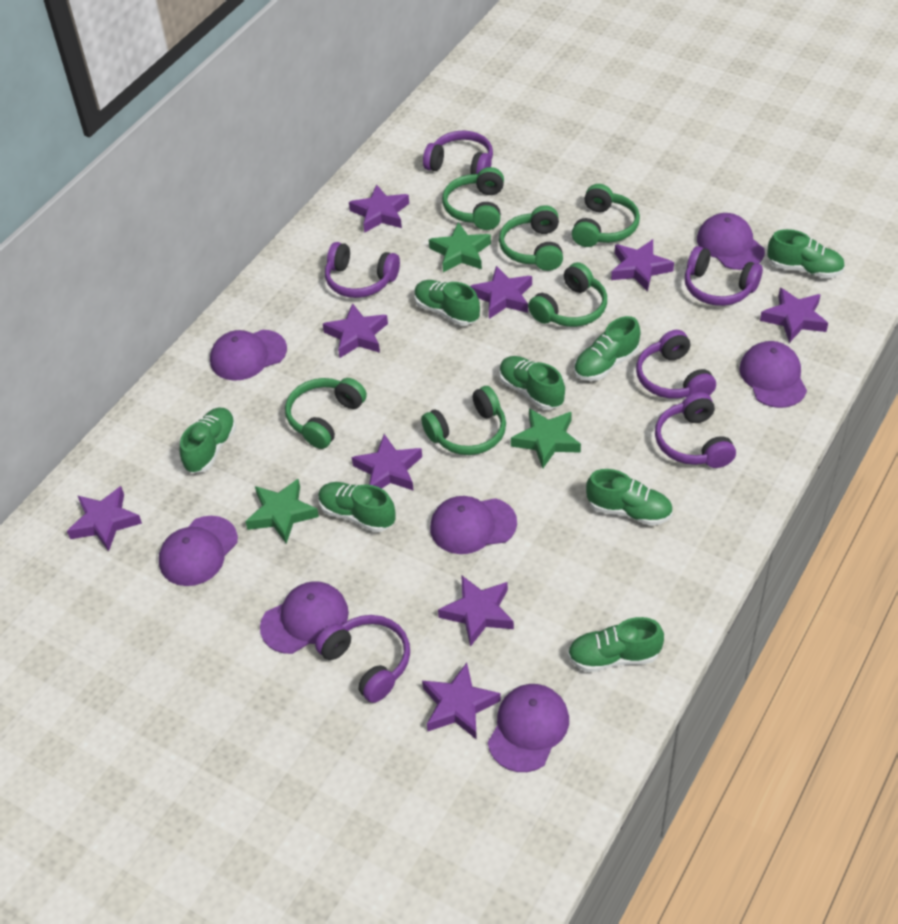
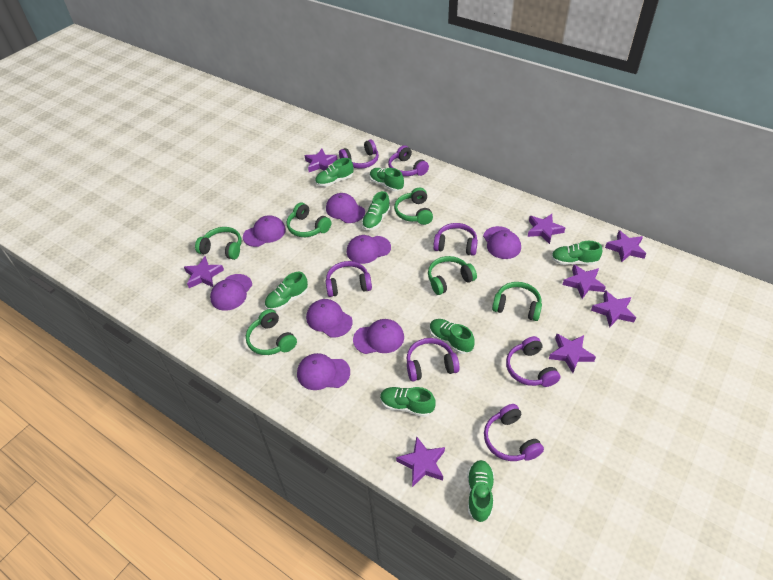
green star: [245,479,319,544] [429,222,491,272] [511,408,581,468] = 3 -> none = 0
purple cap: [159,516,238,586] [210,330,287,381] [260,581,349,654] [430,496,517,554] [488,684,569,772] [697,213,765,270] [739,341,807,408] = 7 -> [210,274,252,311] [243,215,286,247] [297,353,350,390] [306,299,353,338] [326,193,365,223] [347,235,391,264] [353,319,404,354] [483,226,521,259] = 8
purple headphones: [315,615,410,703] [325,242,400,298] [423,131,493,174] [636,330,716,399] [655,392,736,468] [685,246,763,306] = 6 -> [325,261,372,297] [339,140,379,169] [388,145,429,176] [406,338,460,381] [433,223,478,256] [484,404,544,461] [506,336,560,387] = 7
purple star: [67,486,142,552] [323,303,388,358] [349,184,409,233] [352,434,422,491] [422,663,501,740] [438,576,514,647] [470,266,532,319] [611,239,674,291] [760,288,828,343] = 9 -> [184,256,224,288] [304,149,337,172] [396,436,445,487] [528,214,565,244] [549,334,596,373] [563,264,606,299] [591,290,636,328] [605,230,647,263] = 8

